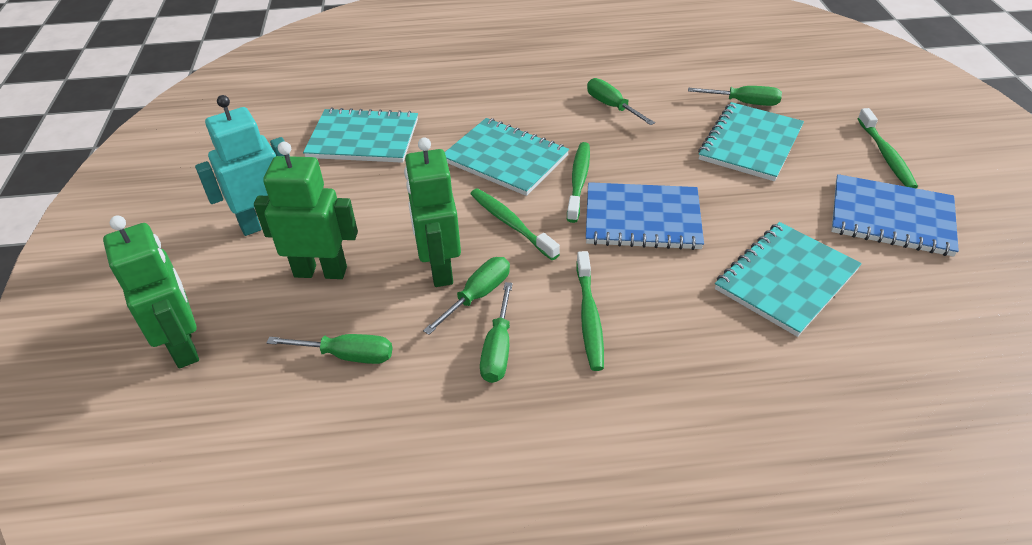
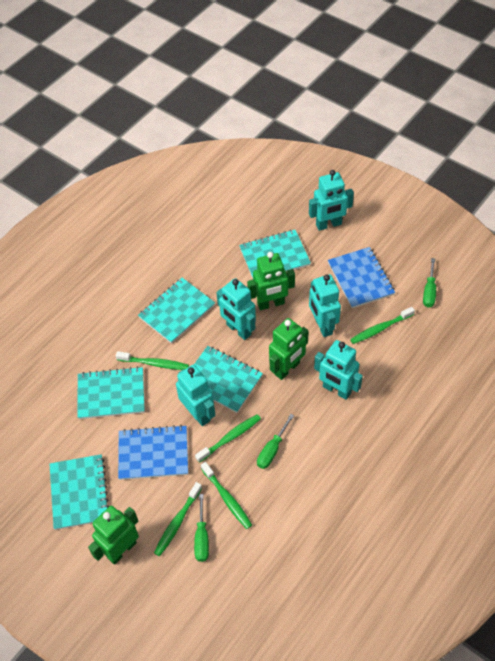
green screwdriver: [267,334,392,364] [423,257,510,335] [480,282,513,383] [587,78,655,125] [688,86,782,106] = 5 -> [194,494,209,562] [257,414,294,469] [423,258,436,308] = 3
green toothbrush: [470,188,560,260] [567,142,590,223] [576,251,604,371] [857,108,918,188] = 4 -> [116,351,189,370] [154,482,202,556] [195,414,261,463] [201,462,252,529] [350,307,415,344] = 5
turquoise notebook: [303,108,418,163] [445,118,569,196] [698,102,804,181] [715,222,862,337] = 4 -> [49,454,109,530] [77,367,145,419] [138,278,215,344] [194,346,263,413] [239,230,311,278] = 5
turquoise robot: [195,95,290,236] = 1 -> [176,365,216,426] [216,278,256,340] [309,170,354,231] [309,274,341,337] [314,340,363,400] = 5

